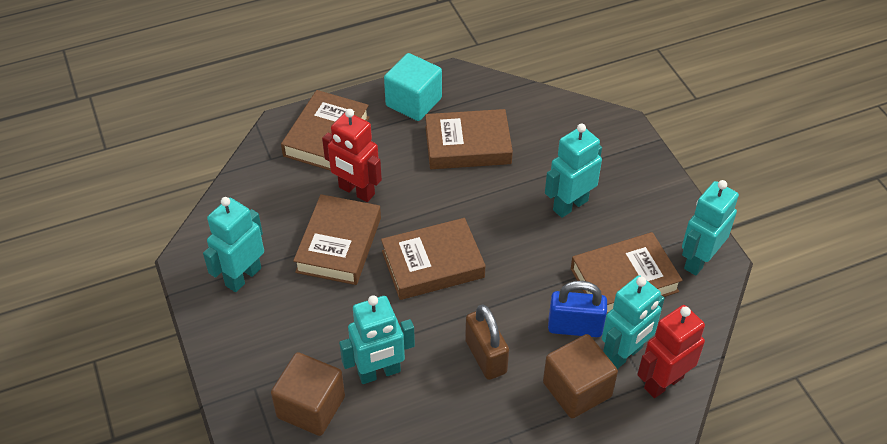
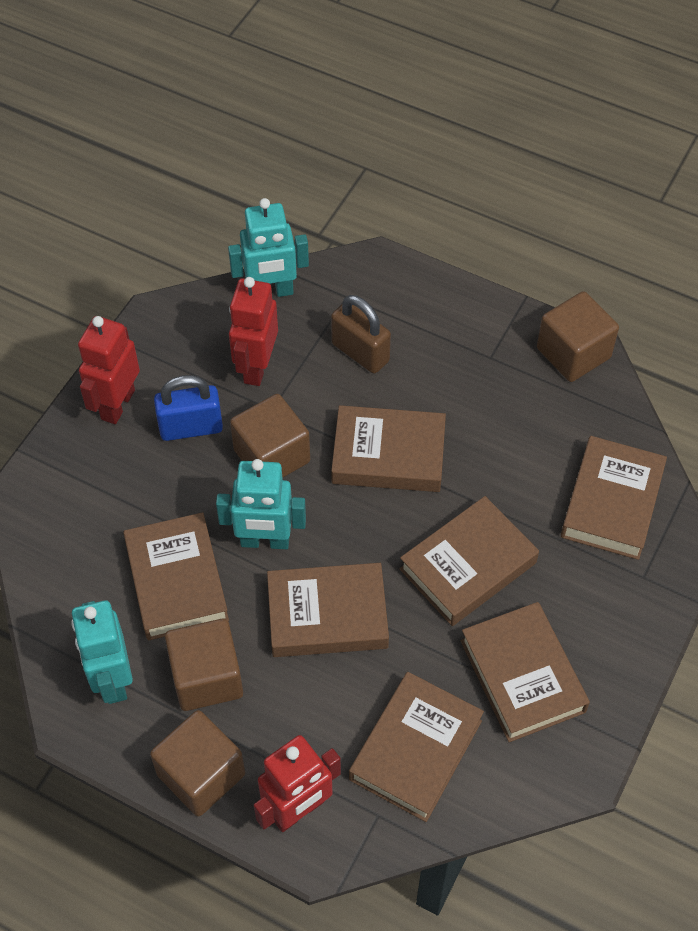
brown book: [281,90,370,171] [293,194,381,285] [381,218,486,300] [425,109,513,169] [571,232,683,313] = 5 -> [124,512,229,641] [267,563,389,657] [331,405,446,492] [349,672,484,822] [399,496,539,626] [460,602,590,742] [561,436,667,560] = 7
brown cube: [271,352,345,436] [543,334,618,419] = 2 -> [150,710,245,817] [165,618,243,711] [230,394,310,478] [537,291,619,382] = 4
red robot: [322,109,382,202] [637,305,705,398] = 2 -> [78,316,140,424] [229,277,278,386] [254,735,341,832] = 3
turquoise cube: [384,53,442,121] = 1 -> none = 0
turquoise robot: [203,197,264,292] [339,295,415,384] [545,124,602,218] [602,275,665,369] [682,180,739,276] = 5 -> [71,600,133,704] [216,459,306,549] [228,198,309,297] = 3

